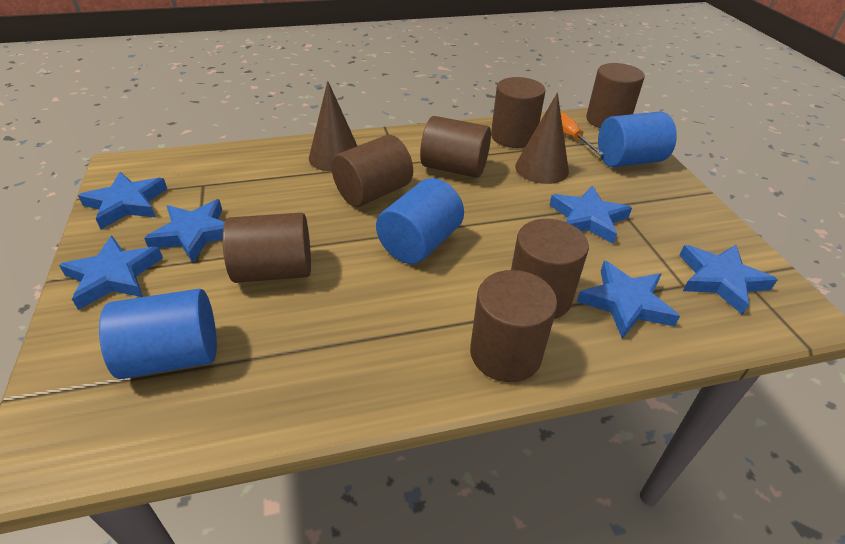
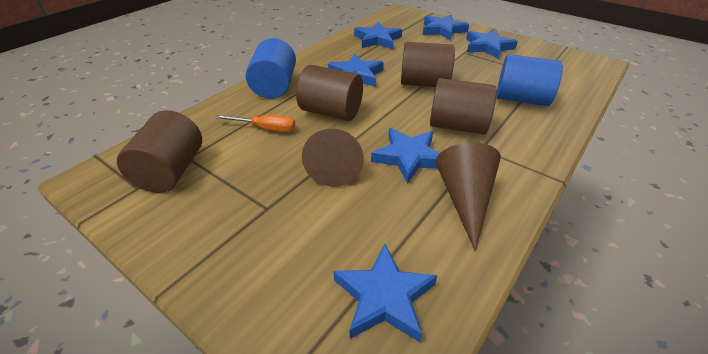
blue cylinder: [99,289,217,379] [376,178,464,264] [598,112,677,167] = 3 -> [246,38,296,99] [496,54,563,106] = 2
brown cylinder: [223,213,311,283] [332,135,413,207] [420,116,491,178] [470,270,557,382] [491,77,545,148] [511,219,589,319] [586,63,644,128] = 7 -> [117,110,202,193] [296,65,363,121] [401,42,455,87] [430,78,497,135] = 4

